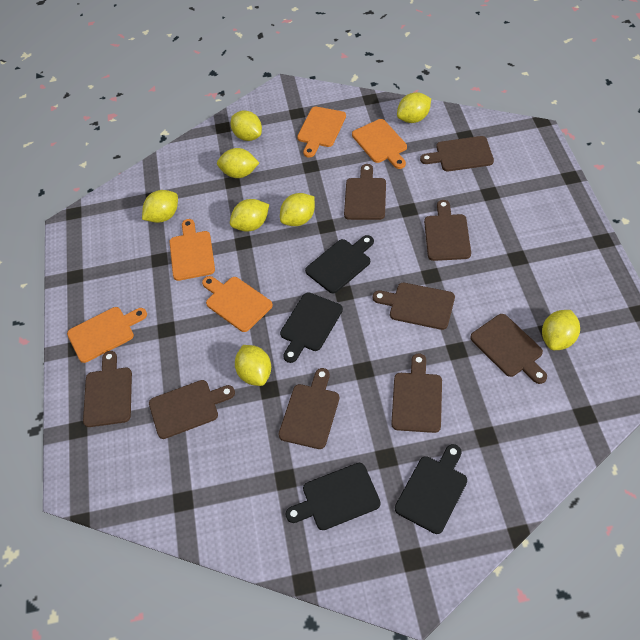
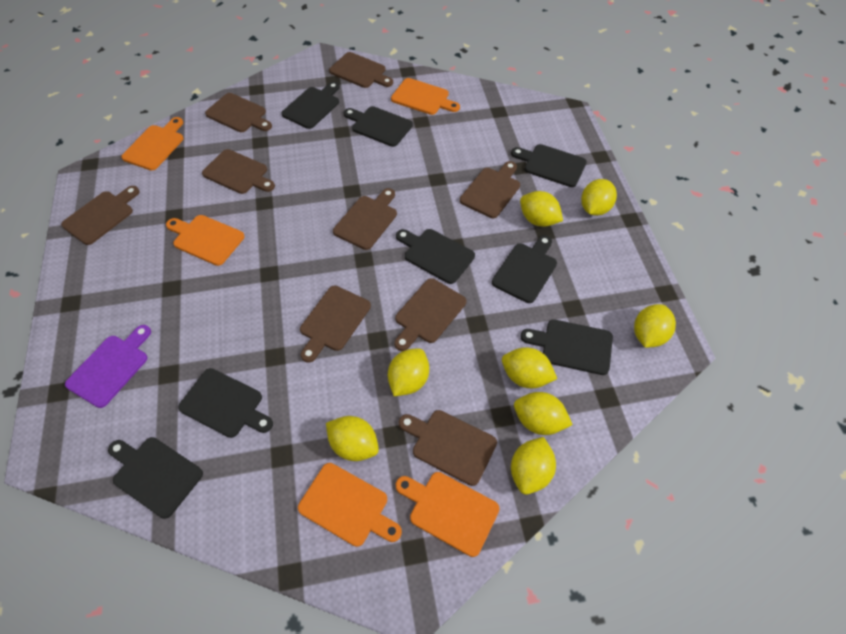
black cutting board: [280,292,343,363] [285,463,381,530] [305,235,374,293] [395,444,467,534] = 4 -> [108,437,203,519] [178,368,273,438] [282,82,340,129] [344,106,413,147] [396,229,475,284] [492,235,557,303] [511,144,587,187] [521,319,613,375] = 8
purple cutting board: none = 0 -> [65,325,151,408] = 1

